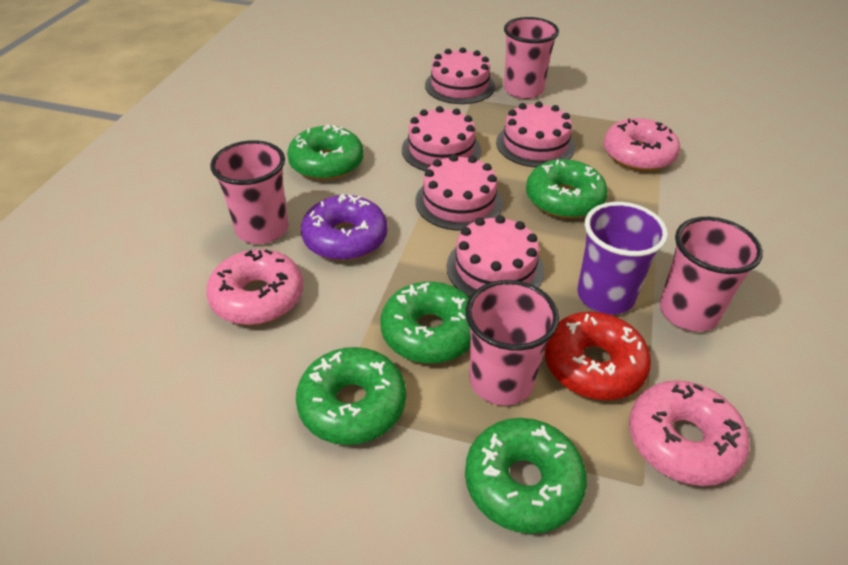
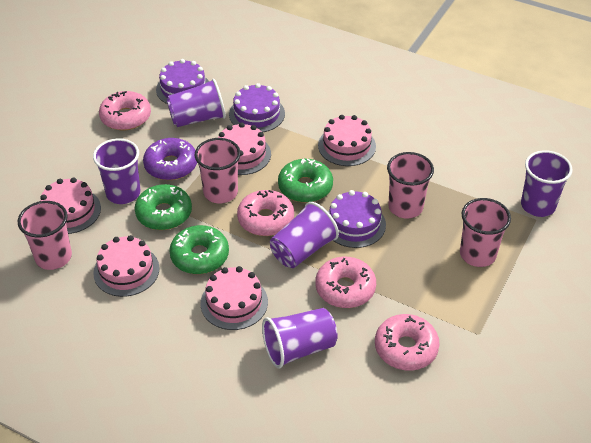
green donut: [287,125,364,180] [296,347,406,445] [380,282,471,364] [465,418,587,534] [526,159,608,219] = 5 -> [135,184,192,230] [169,225,229,274] [278,158,333,203] = 3
pink donut: [206,249,303,325] [604,118,680,171] [629,380,750,486] = 3 -> [99,91,151,131] [237,190,294,236] [315,257,376,308] [375,314,440,371] = 4
purple cake: none = 0 -> [156,59,209,104] [229,83,285,132] [328,190,386,248] = 3
purple cup: [577,202,668,315] = 1 -> [93,138,141,204] [166,79,226,127] [262,308,338,368] [270,202,339,268] [521,150,573,217] = 5
red donut: [545,312,651,400] = 1 -> none = 0

